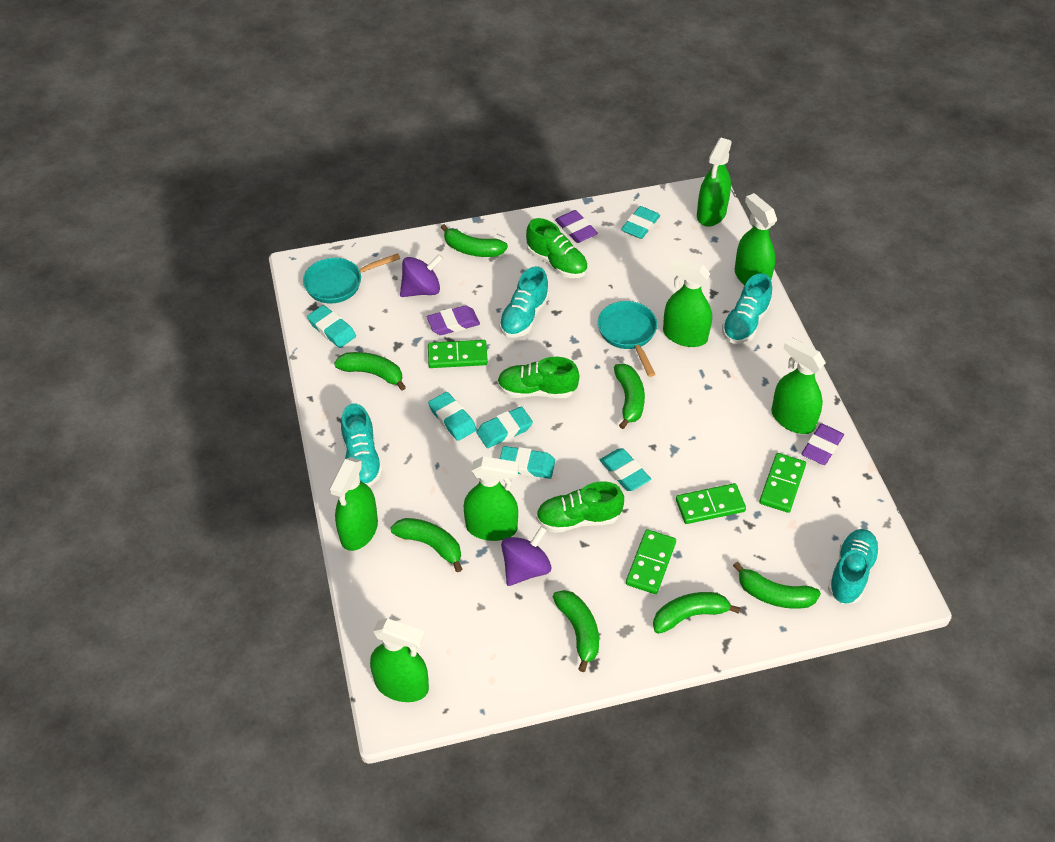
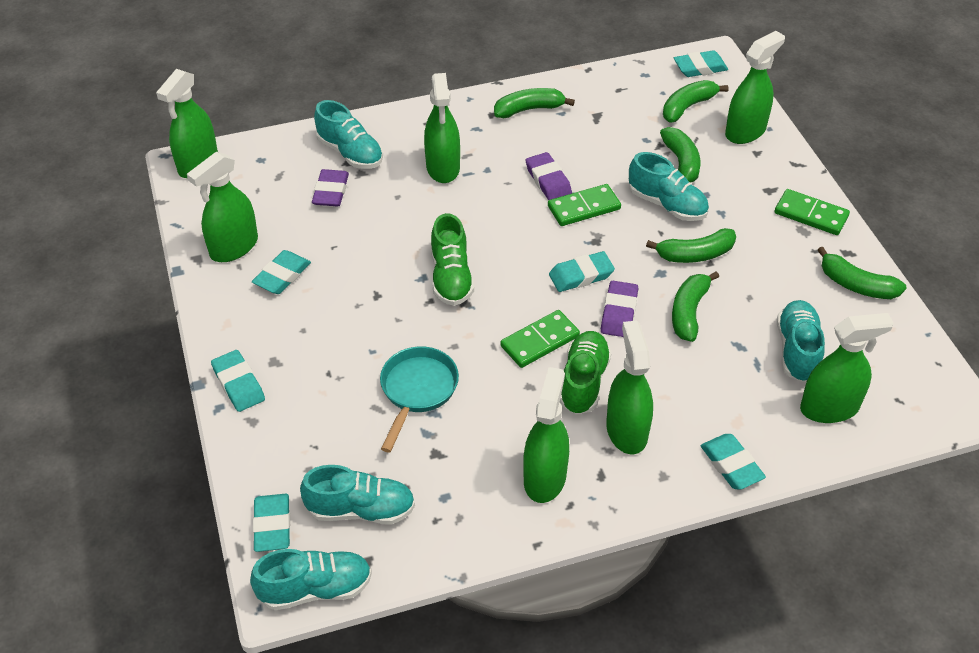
green banana: [334,352,406,390] [390,518,462,572] [441,224,508,257] [553,590,599,672] [614,364,645,429] [653,592,740,634] [733,562,821,609] = 7 -> [494,88,575,118] [646,228,736,263] [660,127,700,183] [663,80,728,123] [672,271,719,342] [818,247,906,299] = 6
green domino: [428,340,488,368] [626,529,676,594] [676,483,746,524] [759,453,806,513] = 4 -> [501,310,580,368] [548,184,621,226] [775,189,850,235] = 3
green shoe: [497,357,579,398] [526,218,588,278] [536,481,624,533] = 3 -> [431,213,474,306] [560,331,612,415] = 2
purple spinning top: [400,254,443,297] [501,526,551,586] = 2 -> none = 0
turquoise pan: [303,253,400,304] [598,301,657,377] = 2 -> [380,346,459,452] = 1
turquoise shoe: [341,404,383,486] [499,266,549,338] [722,273,772,344] [828,529,880,604] = 4 -> [250,549,372,610] [300,465,415,525] [314,100,383,169] [629,152,709,221] [777,300,825,382] = 5

